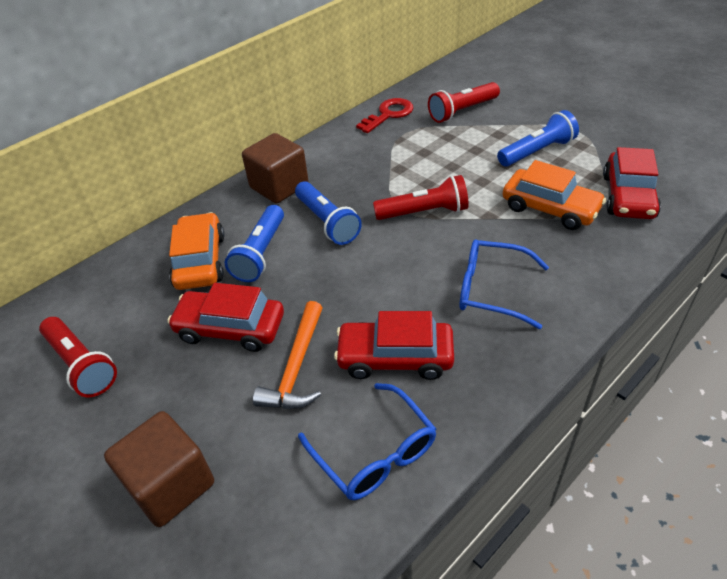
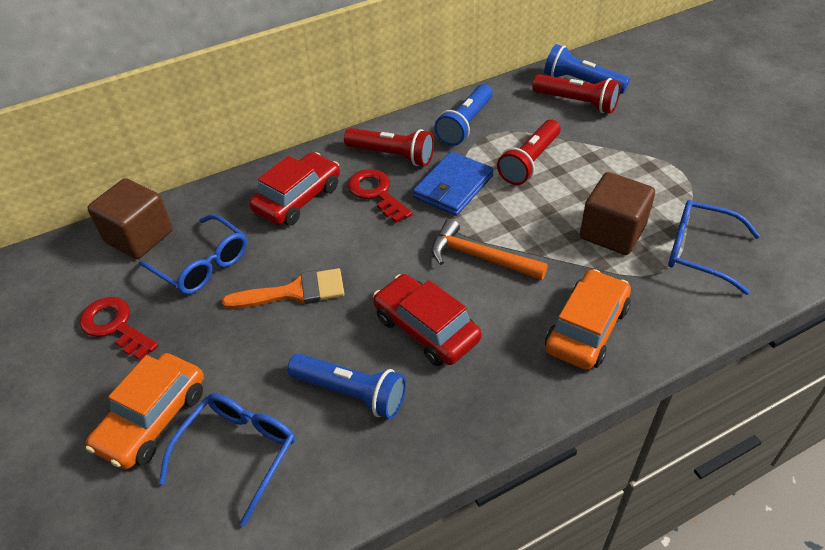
blue glasses: [298,383,436,500] [460,239,549,329] = 2 -> [139,214,247,295] [159,393,295,526] [668,200,760,295] = 3
blue wallet: none = 0 -> [413,151,494,216] = 1
orange brush: none = 0 -> [222,268,344,309] = 1
red car: [167,283,284,352] [334,311,454,380] [603,147,661,219] = 3 -> [249,152,340,226] [373,274,482,366] = 2
red key: [356,98,413,133] = 1 -> [80,297,159,360] [348,169,413,223] = 2

